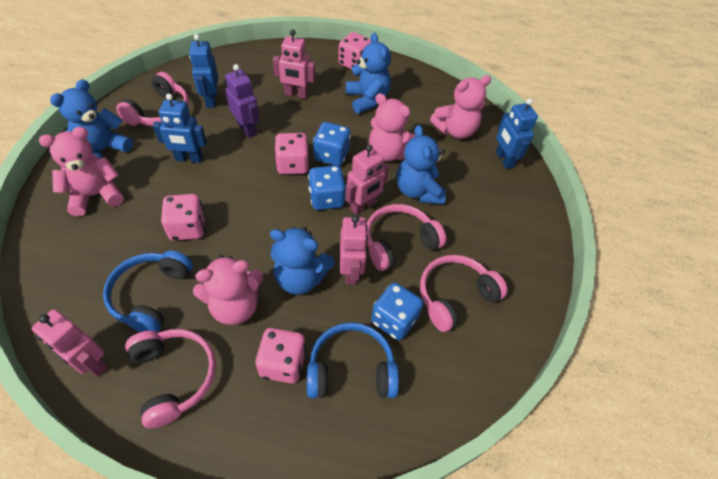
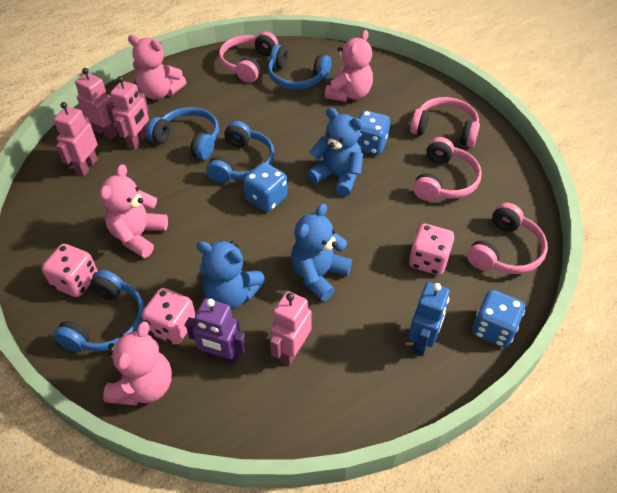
blue headphones: [103,251,193,332] [307,322,399,398] = 2 -> [53,270,144,352] [146,107,219,160] [206,121,275,184] [268,44,331,90] = 4
blue robot: [153,94,207,163] [189,34,218,108] [496,98,538,169] = 3 -> [408,282,450,356] = 1
blue teddy bear: [50,79,133,159] [270,227,335,295] [346,33,391,113] [396,125,446,204] = 4 -> [197,240,266,310] [291,203,352,301] [307,108,363,196] = 3
pink dice: [161,194,205,241] [255,328,306,383] [274,133,309,175] [338,32,372,69] = 4 -> [42,244,98,297] [142,288,196,345] [409,224,454,275] = 3

